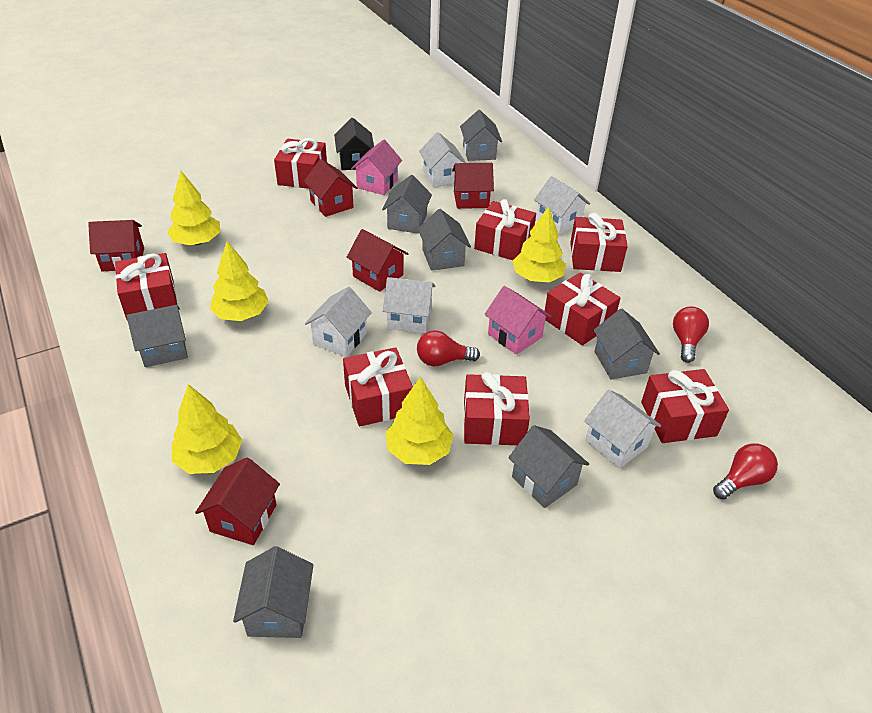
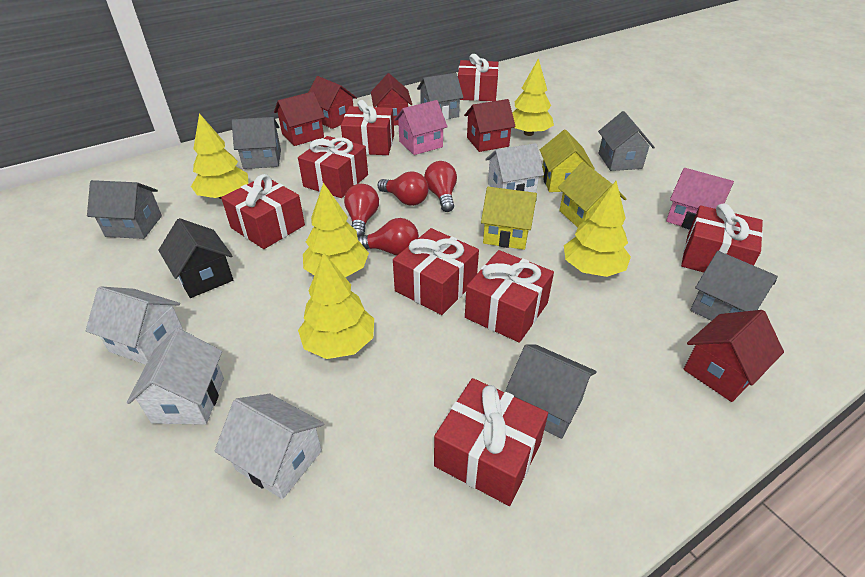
grey house: [127,305,188,367] [233,546,313,638] [382,175,432,234] [418,209,471,271] [460,110,502,161] [508,425,589,508] [593,309,660,380] = 7 -> [87,180,162,239] [232,117,281,169] [417,73,463,120] [505,344,597,439] [598,111,655,171] [690,251,778,321] = 6
red light bulb: [417,330,480,366] [673,306,709,363] [713,443,778,500] = 3 -> [344,184,379,237] [357,218,419,255] [377,171,428,206] [424,161,457,212] = 4
white house: [305,287,372,357] [383,277,435,333] [419,132,466,187] [534,176,590,234] [584,390,661,468] = 5 -> [86,286,184,365] [127,329,224,425] [215,394,324,499] [485,143,544,193] = 4
yellow house: none = 0 -> [481,187,537,250] [540,130,595,192] [558,162,626,227] = 3

